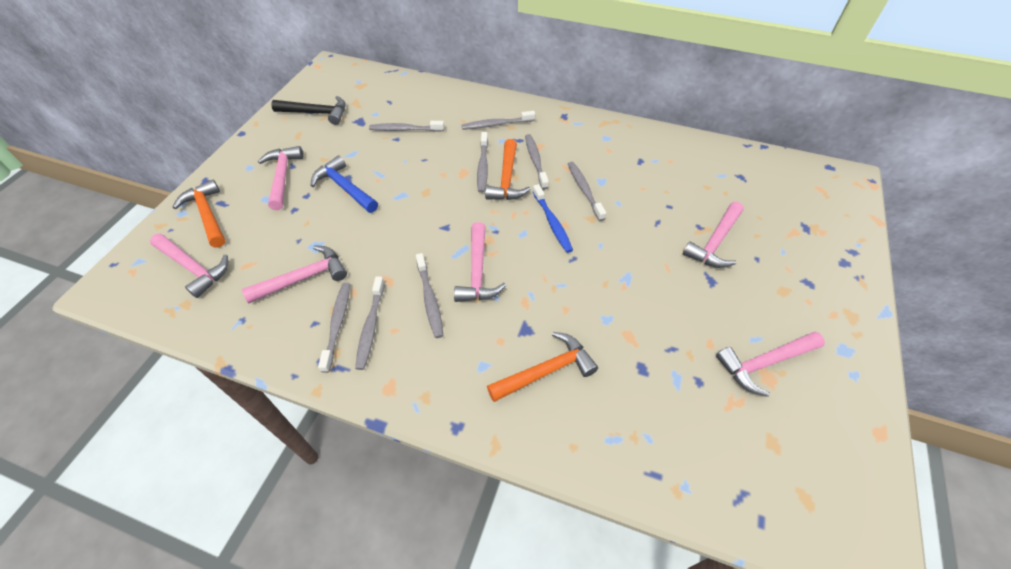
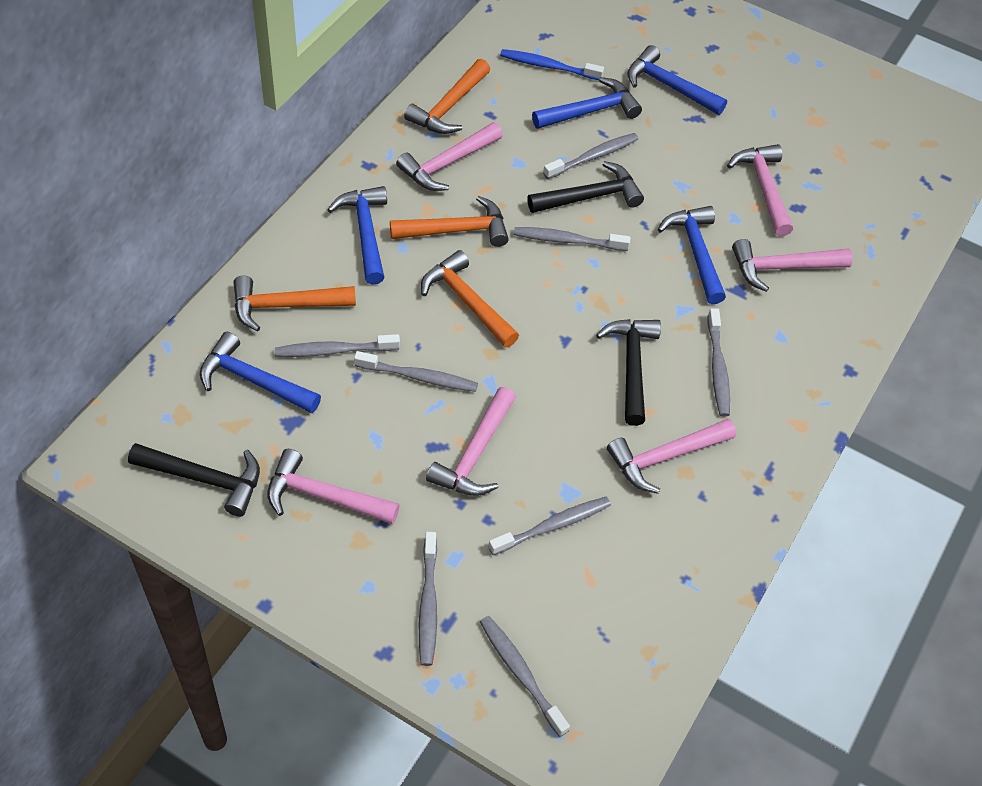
black hammer: [271,96,346,125] = 1 -> [128,443,260,517] [527,161,644,213] [596,319,661,426] = 3
blue hammer: [311,156,378,213] = 1 -> [200,332,321,413] [327,186,387,285] [532,77,642,129] [627,45,727,115] [658,206,726,304] = 5
orange hammer: [172,180,225,248] [485,139,531,200] [487,332,598,402] = 3 -> [233,275,356,332] [390,196,509,247] [404,59,490,134] [421,250,519,347] = 4

